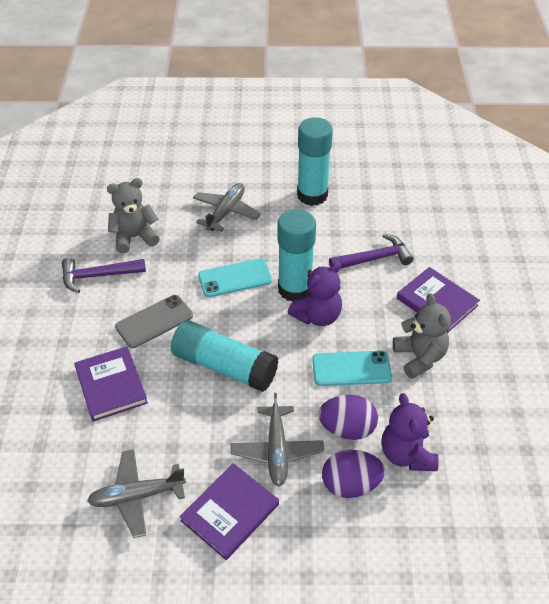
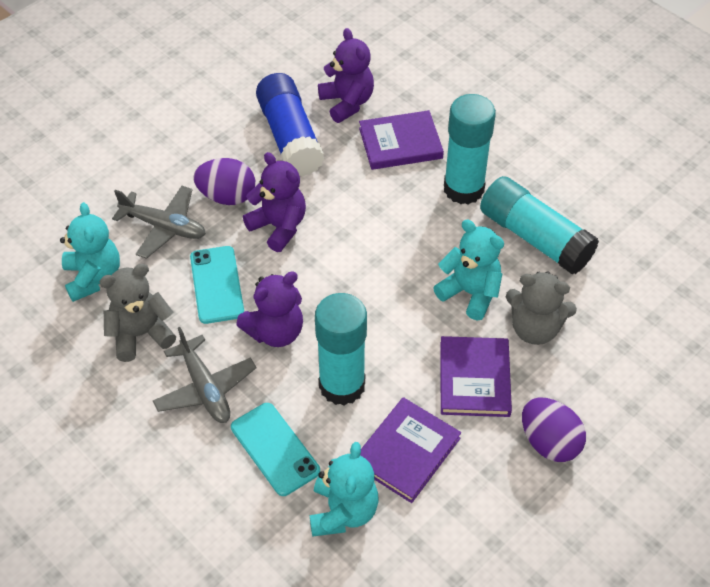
blue glue stick: none = 0 -> [256,73,325,176] = 1
grey phone: [115,295,193,348] = 1 -> none = 0
grey plane: [87,449,186,538] [193,183,261,232] [231,393,324,486] = 3 -> [112,186,206,259] [153,327,256,423] = 2
purple hammer: [62,258,146,293] [329,234,413,269] = 2 -> none = 0
purple teddy bear: [288,262,342,326] [381,393,439,471] = 2 -> [236,271,303,347] [243,152,306,252] [318,28,374,123] = 3
turquoise teddy bear: none = 0 -> [60,202,120,302] [310,442,379,537] [433,220,504,320] = 3

